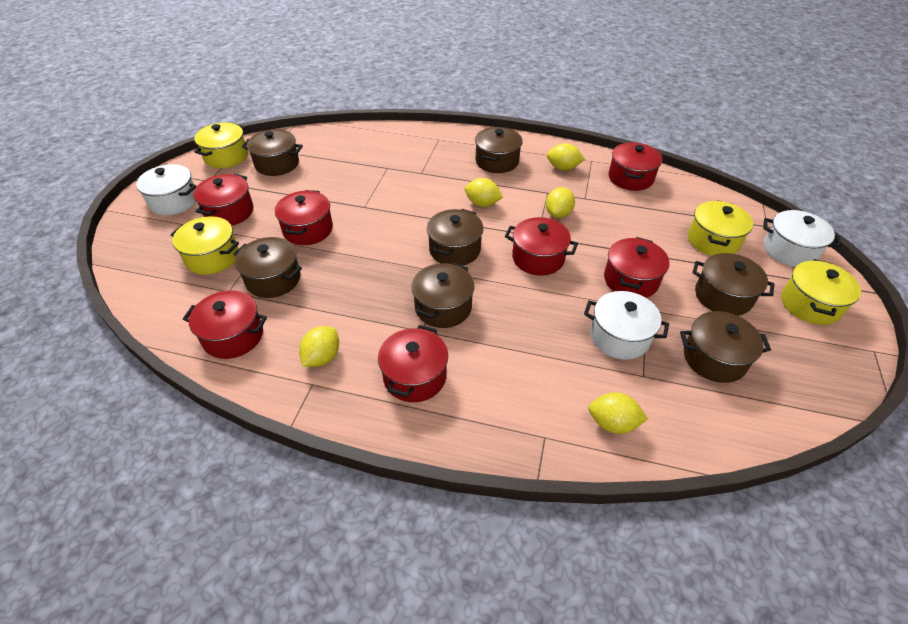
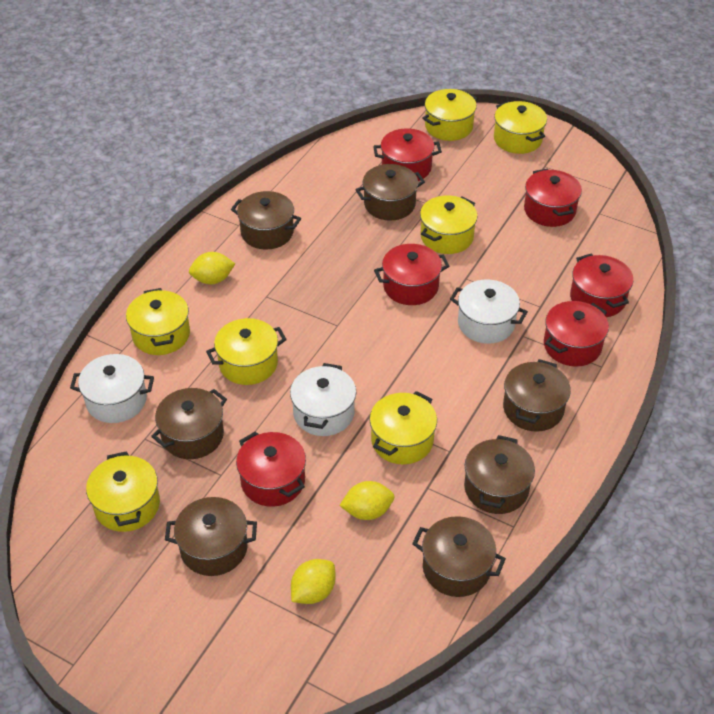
red pot: [183,290,267,359] [193,174,253,226] [275,190,333,245] [378,325,448,402] [505,217,578,276] [604,237,670,298] [609,142,662,191] = 7 -> [236,431,306,507] [373,128,442,181] [374,244,450,305] [524,169,582,227] [544,301,609,367] [570,253,634,317] = 6
yellow lemon: [299,326,339,367] [465,178,503,207] [546,187,575,218] [547,143,585,171] [588,393,648,434] = 5 -> [189,252,235,284] [291,559,336,604] [339,481,394,520] = 3
yellow pot: [170,216,239,275] [194,123,248,168] [688,200,753,256] [781,259,861,325] = 4 -> [86,451,160,532] [126,288,190,355] [206,318,287,385] [370,391,437,465] [420,196,478,254] [422,89,478,141] [494,101,547,154] = 7

